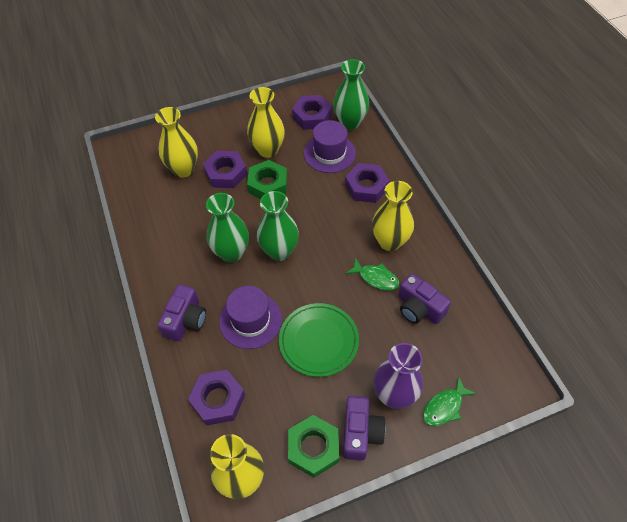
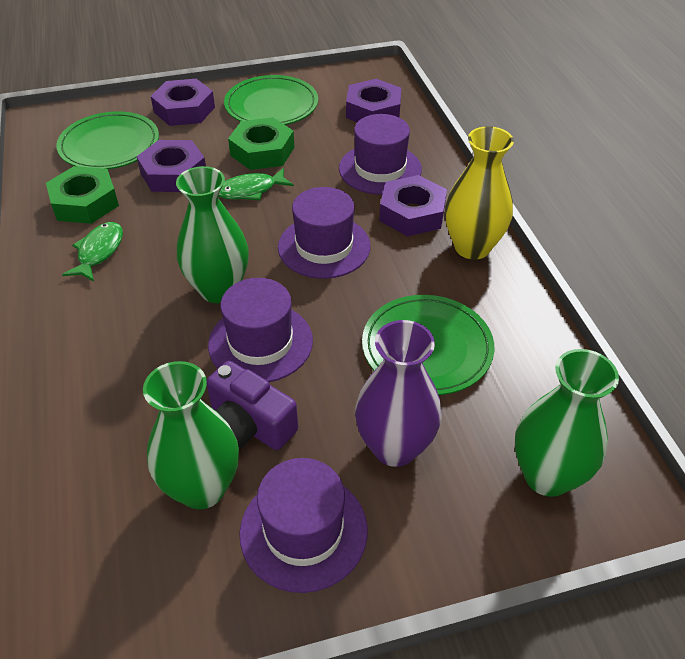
green plate: [279,303,359,377] = 1 -> [56,111,159,169] [224,75,318,125] [362,295,494,395] = 3
purple camera: [158,285,206,341] [343,396,386,461] [398,274,451,324] = 3 -> [207,361,298,450] = 1
purple hat: [219,286,282,349] [304,120,356,173] = 2 -> [208,278,313,382] [239,458,368,593] [278,187,371,279] [339,114,422,195] = 4
yellow vase: [155,107,198,178] [210,434,264,499] [247,87,285,158] [372,181,414,251] = 4 -> [445,126,514,260] = 1

